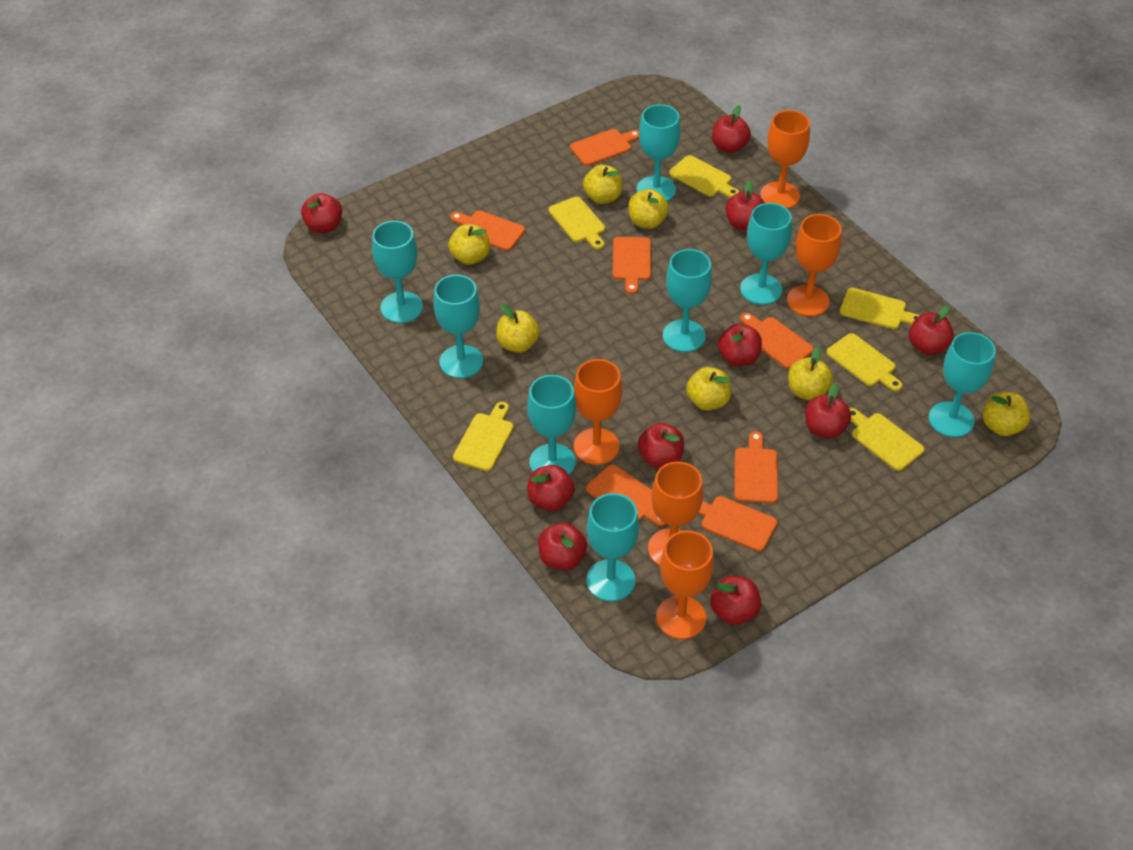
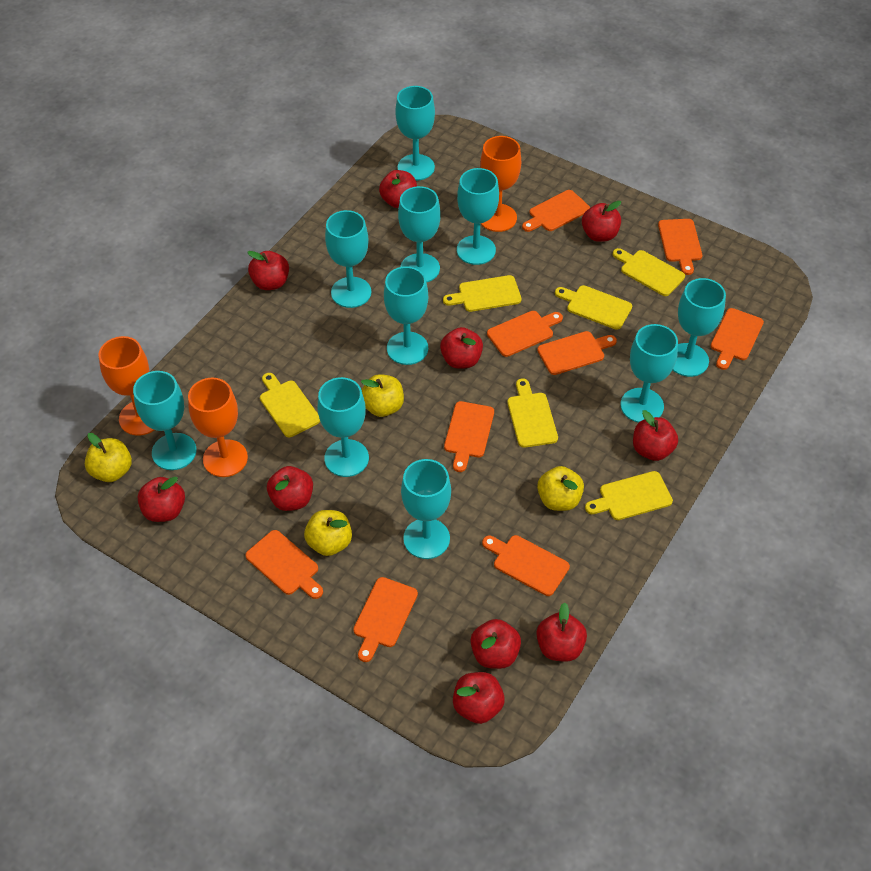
orange cutting board: [450,210,525,251] [570,129,639,166] [586,464,667,527] [613,237,651,294] [698,496,778,552] [734,431,778,504] [740,313,814,369] = 7 -> [245,530,323,599] [353,577,418,662] [444,401,494,472] [482,535,570,596] [487,311,563,357] [522,190,590,232] [537,331,617,375] [658,219,702,275] [711,308,764,370] = 9
orange goblet: [574,359,622,465] [648,462,703,566] [656,531,714,639] [760,110,810,209] [787,214,842,316] = 5 -> [98,336,154,436] [188,378,248,477] [480,136,521,232] = 3
turquoise goblet: [372,221,423,323] [434,275,483,378] [527,375,576,475] [586,493,639,601] [637,104,681,201] [663,249,712,352] [740,203,792,305] [929,332,996,437] = 8 -> [133,371,197,470] [318,377,369,477] [325,210,371,308] [384,266,428,365] [395,86,435,181] [398,186,440,283] [401,459,451,559] [457,168,499,265] [620,324,678,423] [673,278,726,377] = 10
yellow apple: [448,224,490,265] [496,304,540,353] [583,165,623,204] [628,189,669,229] [686,367,731,411] [788,346,833,401] [983,392,1030,436] = 7 -> [85,433,132,482] [304,510,352,556] [361,374,404,417] [537,466,584,511] = 4

